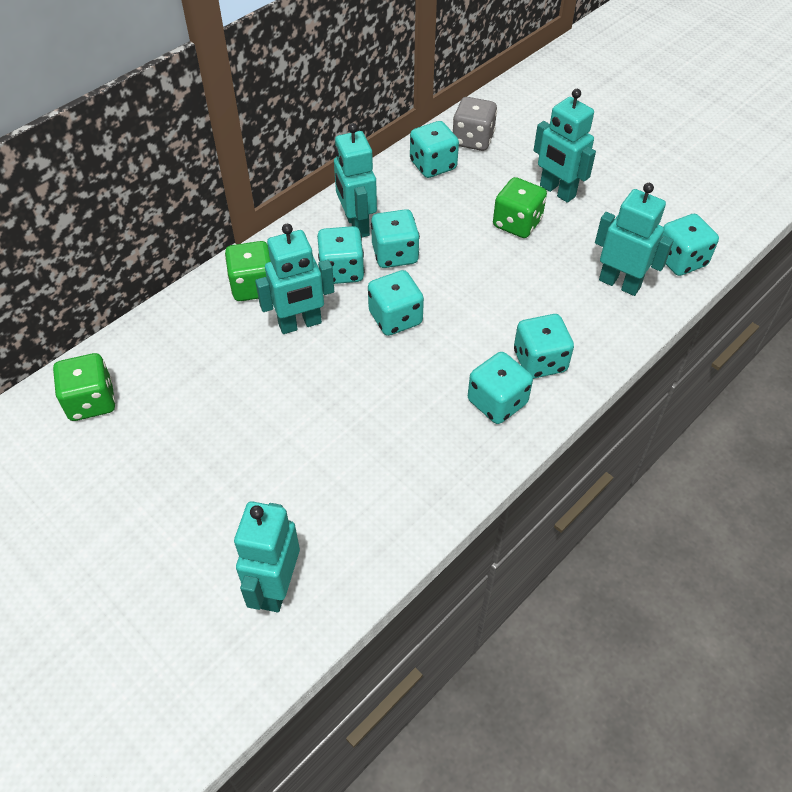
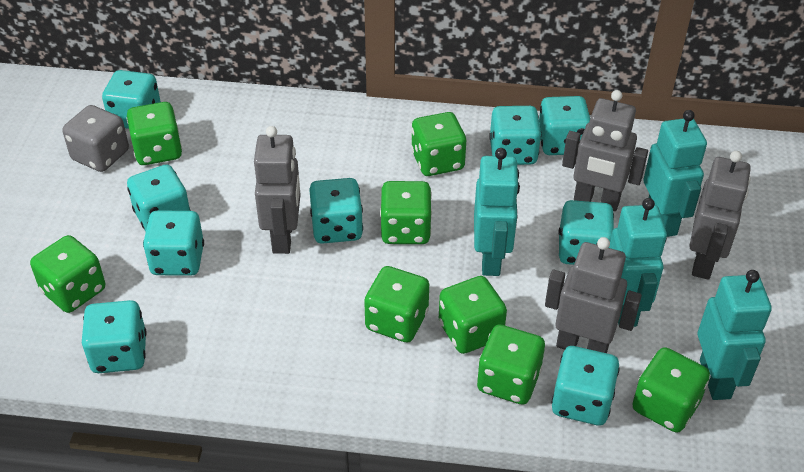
green dice: [53,353,115,421] [225,241,271,301] [493,177,547,238] = 3 -> [30,235,105,313] [127,102,182,165] [364,266,429,343] [380,181,432,244] [411,112,467,176] [439,276,507,354] [477,324,545,405] [632,347,710,433] = 8
grey robot: none = 0 -> [254,126,301,254] [545,237,642,353] [562,90,648,211] [689,151,751,280] = 4
turquoise dice: [317,226,365,284] [368,270,424,336] [371,209,420,268] [410,121,459,178] [468,352,533,424] [514,314,574,379] [662,214,719,276] = 7 -> [82,300,147,373] [102,70,161,129] [127,164,190,231] [143,211,204,276] [309,178,363,244] [489,106,542,165] [539,96,590,155] [551,346,620,425] [558,200,614,265] = 9
turquoise robot: [234,501,300,613] [255,224,334,334] [334,123,377,237] [534,89,596,203] [595,183,674,296] = 5 -> [474,148,520,276] [609,198,667,327] [643,110,707,237] [698,270,772,400] = 4

